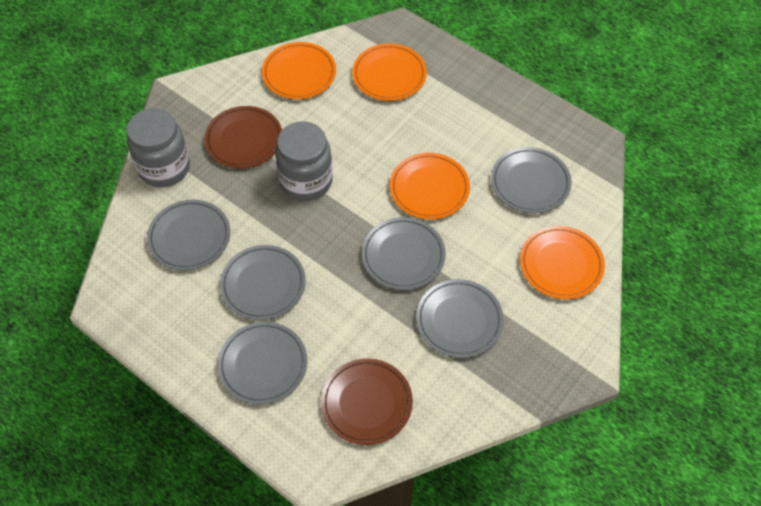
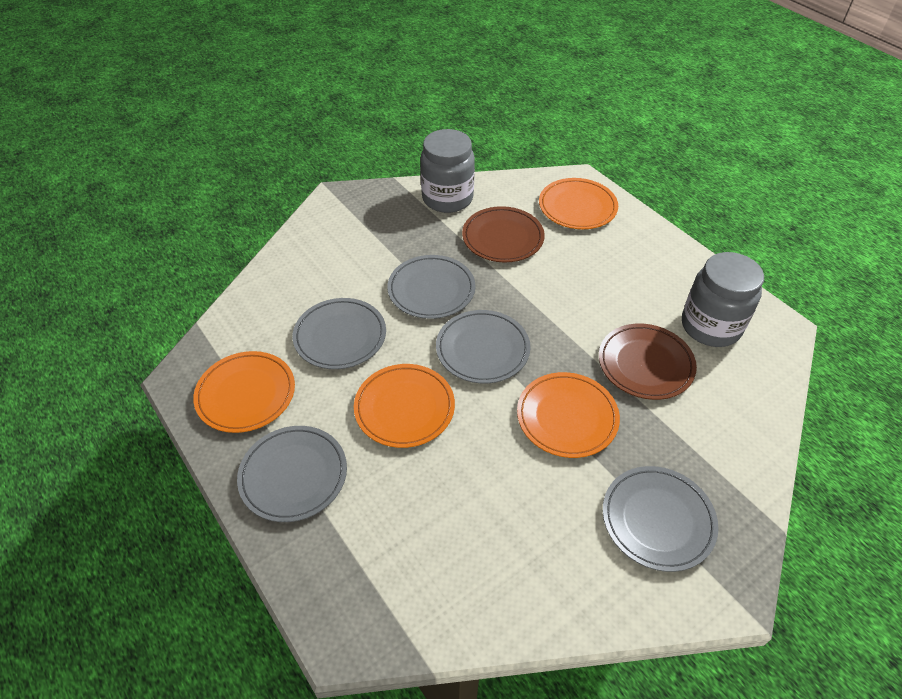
grey plate: [147,200,230,271] [217,322,307,404] [220,245,306,320] [362,217,446,290] [416,279,504,358] [491,147,572,213] = 6 -> [237,426,347,522] [293,298,386,369] [387,255,475,319] [436,310,531,384] [603,466,718,572] = 5

